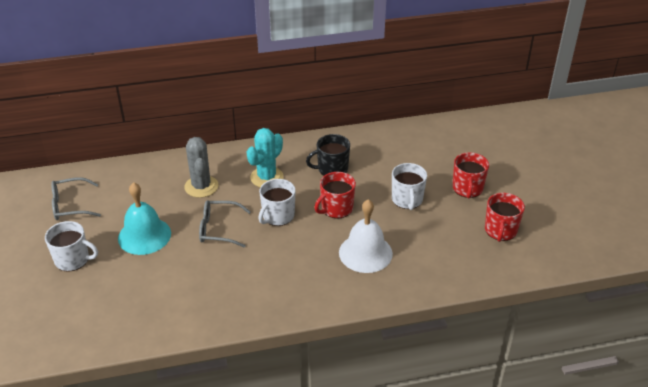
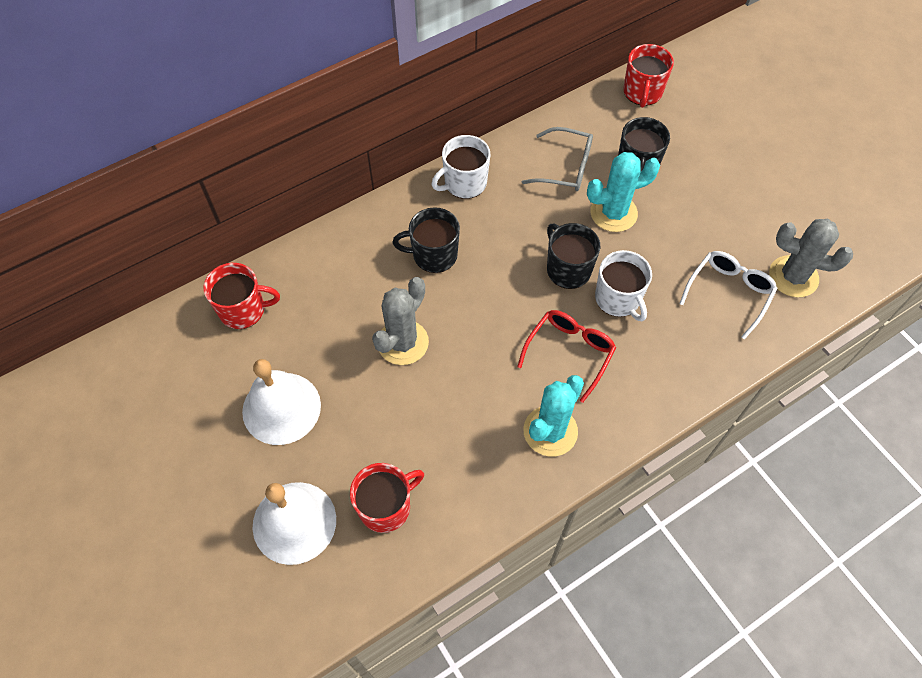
black mug: [306,134,350,176] = 1 -> [393,207,460,273] [547,223,600,289] [618,117,670,172] = 3
grey cactus: [184,137,218,198] = 1 -> [372,277,429,365] [769,219,853,297] = 2
grey glasses: [51,177,101,220] [199,200,251,248] = 2 -> [522,127,593,191] = 1
red glasses: none = 0 -> [517,310,616,403] = 1
turquoise bell: [118,182,171,255] = 1 -> none = 0
turquoise cactus: [247,128,284,187] = 1 -> [523,375,584,456] [587,152,660,232] = 2
white bell: [339,199,393,273] = 1 -> [242,359,321,445] [253,482,336,565] = 2
white glasses: none = 0 -> [679,251,777,340] = 1
white mug: [45,221,98,272] [258,179,296,226] [392,163,427,210] = 3 -> [432,135,490,199] [595,250,652,321] = 2

